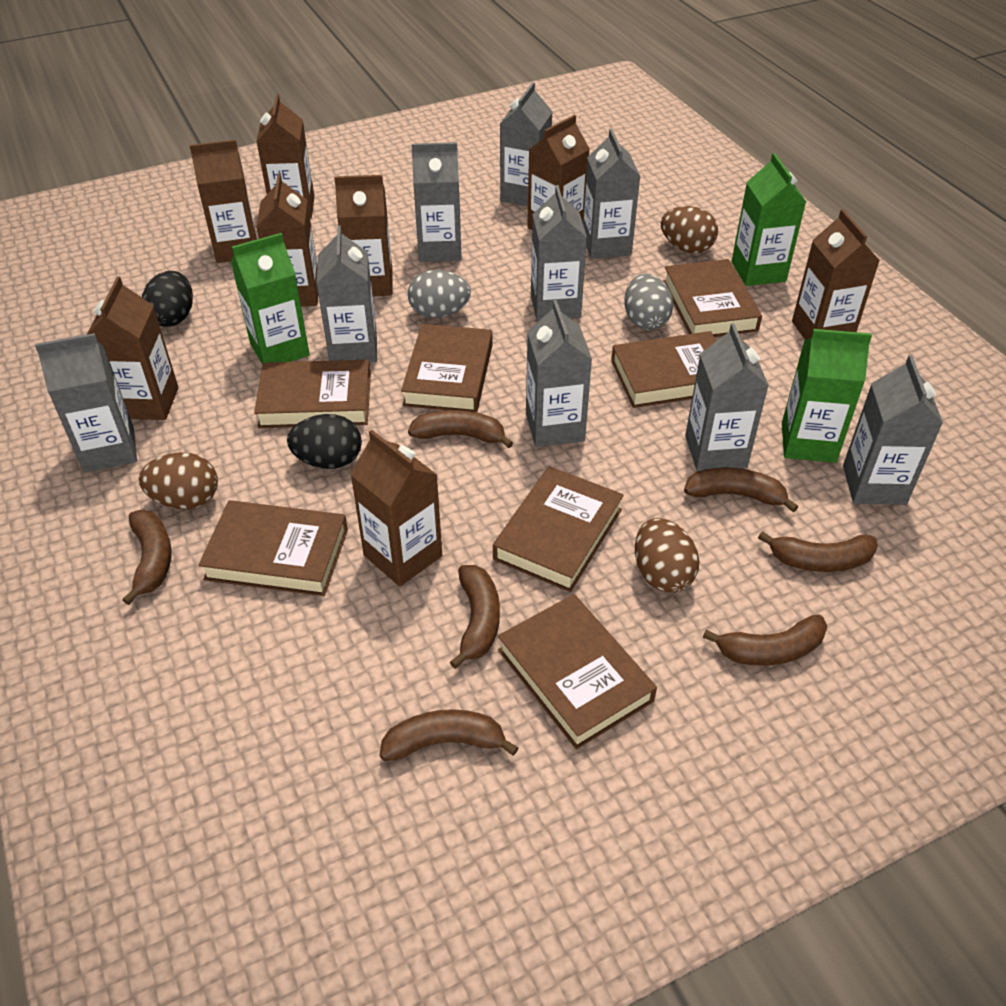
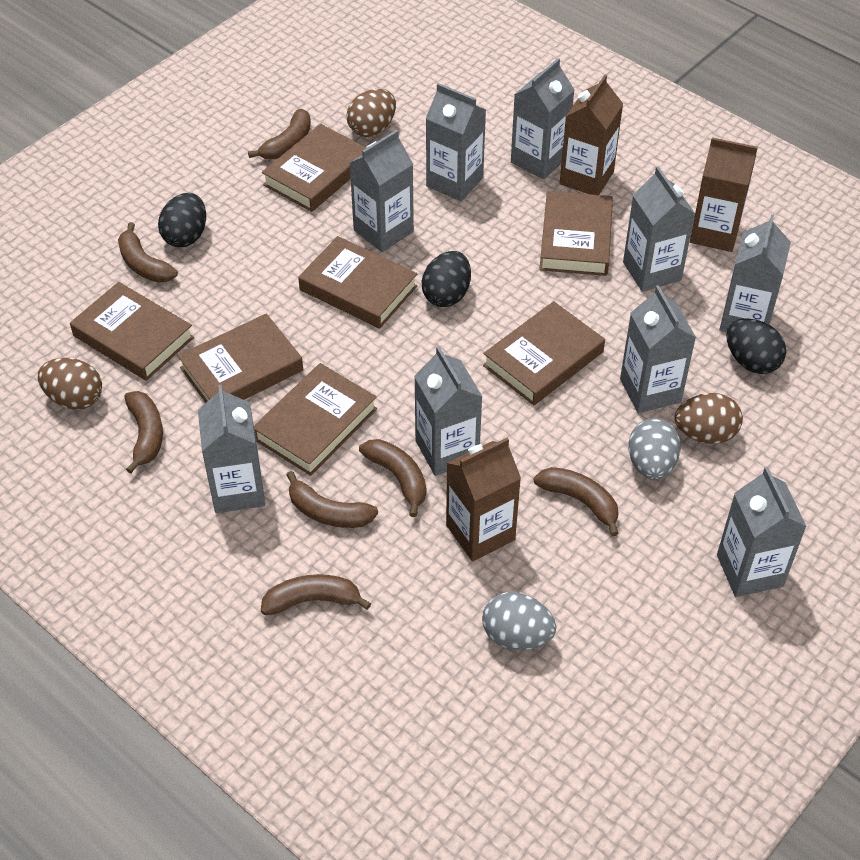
black egg: [142,271,193,327] [287,414,362,469] = 2 -> [158,193,206,247] [421,251,471,307] [726,318,786,374] = 3
brown carton: [87,276,178,420] [189,139,257,263] [256,94,314,218] [256,173,318,306] [334,175,392,296] [350,429,442,586] [527,115,590,230] [792,209,880,340] = 8 -> [446,438,521,561] [560,75,623,195] [690,137,758,252] = 3
green carton: [231,233,310,365] [732,153,806,286] [782,329,872,463] = 3 -> none = 0

